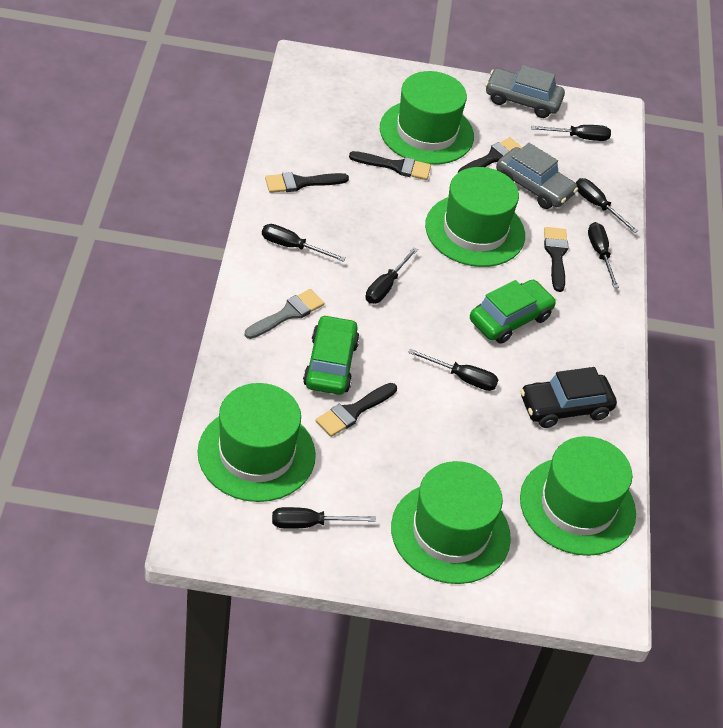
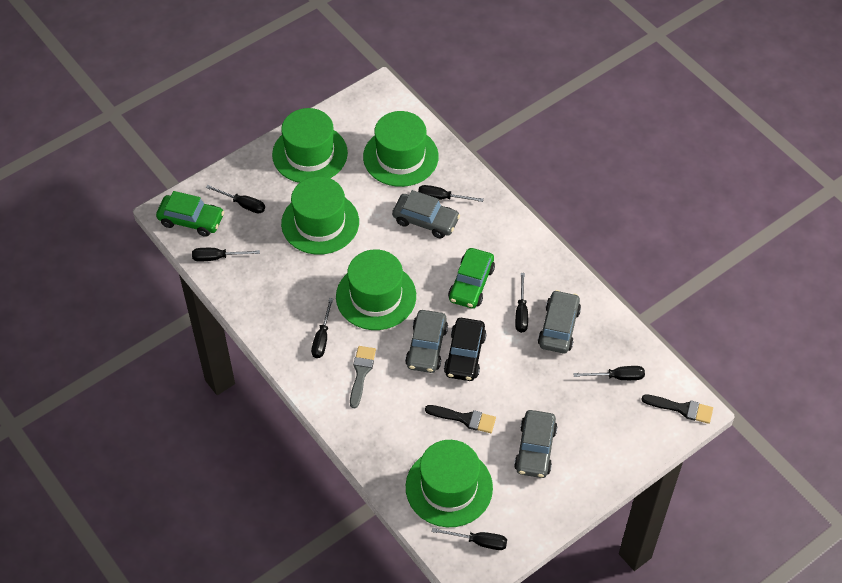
black brush: [265,172,349,193] [316,383,397,437] [349,151,431,180] [458,137,523,173] [544,227,569,292] = 5 -> [425,405,496,433] [641,395,713,424] = 2
grey car: [485,65,565,118] [496,143,578,209] = 2 -> [392,190,460,238] [405,310,448,373] [514,410,557,478] [538,290,581,353] = 4

